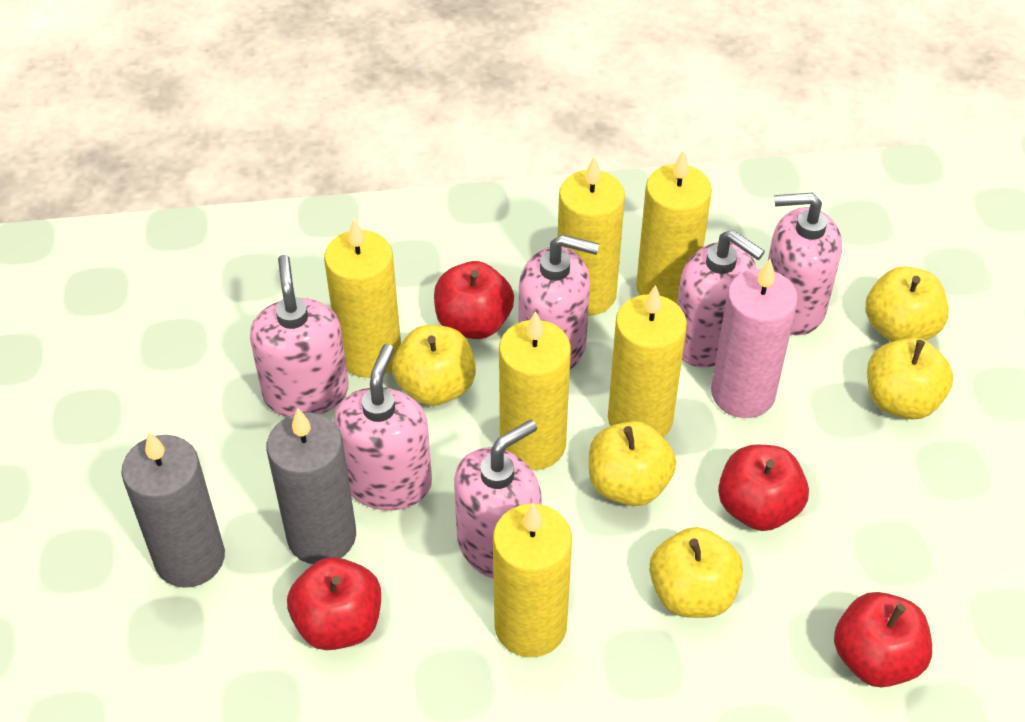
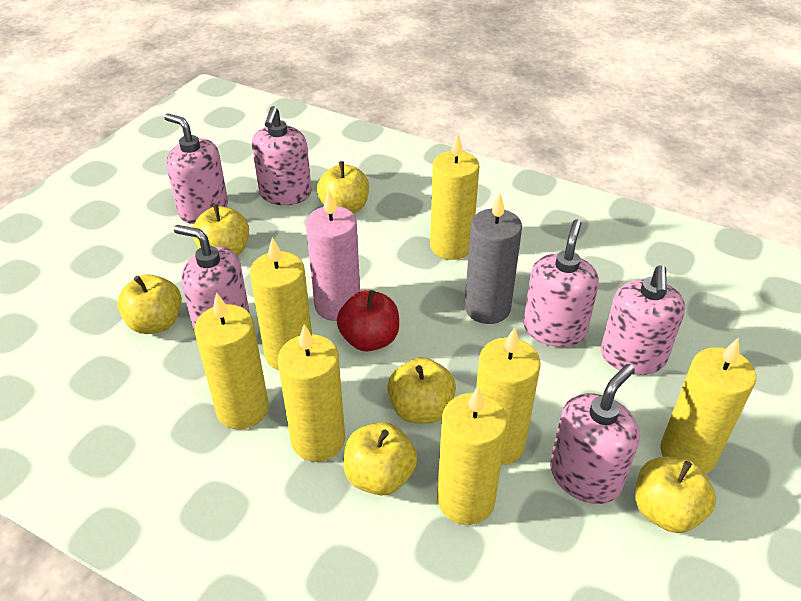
grey candle: [121,431,225,588] [266,408,356,564] = 2 -> [465,193,522,324] = 1
red apple: [287,557,381,650] [434,261,514,339] [718,445,809,531] [834,592,932,687] = 4 -> [337,290,399,352] = 1
yellow apple: [392,325,476,406] [589,421,676,506] [649,527,743,618] [865,266,949,342] [867,338,953,419] = 5 -> [117,274,182,334] [193,204,249,256] [317,161,369,214] [343,422,417,496] [387,357,456,424] [635,457,716,533] = 6
yellow candle: [324,219,401,378] [493,503,572,657] [499,311,571,470] [558,156,625,316] [608,285,687,437] [636,150,712,304] = 6 -> [194,292,269,429] [250,237,312,370] [278,324,345,462] [430,134,479,260] [437,386,508,525] [476,327,540,465] [660,337,756,474] = 7

